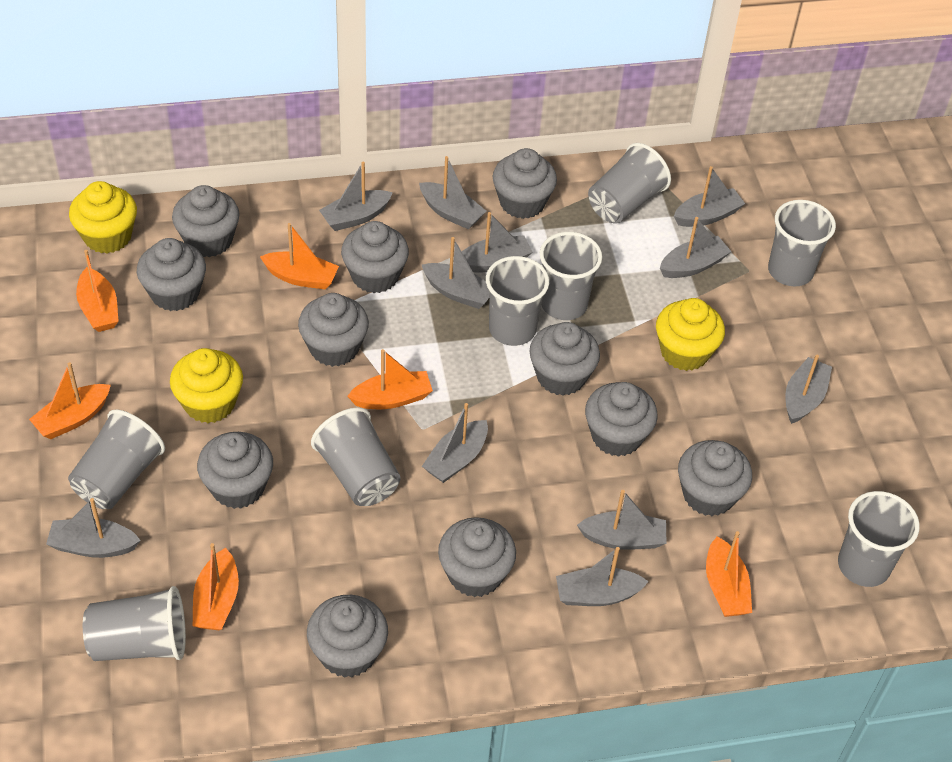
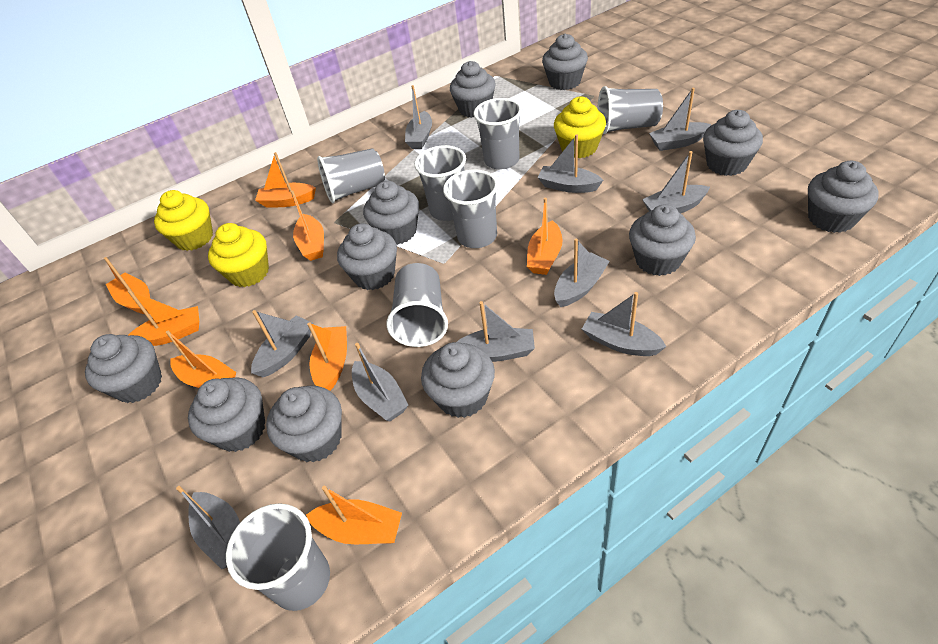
grey boat: [46,498,141,558] [319,162,393,231] [419,156,486,229] [422,237,489,309] [422,403,488,483] [462,212,532,272] [556,547,649,606] [577,490,666,550] [660,217,732,278] [674,166,745,227] [785,355,832,424] = 11 -> [176,486,240,569] [251,310,313,377] [352,343,409,421] [405,85,432,149] [457,301,535,362] [538,134,603,193] [554,238,610,307] [582,292,666,356] [642,151,710,213] [649,88,711,151] = 10
grey cup: [68,410,165,509] [83,586,186,661] [311,407,401,506] [486,256,549,346] [540,232,602,320] [588,143,671,223] [768,200,836,287] [838,491,920,587] = 8 -> [226,503,330,611] [317,148,385,203] [386,263,448,347] [414,145,466,221] [443,169,498,248] [474,98,522,170] [597,86,663,134] = 7
orange boat: [29,362,111,439] [76,250,119,332] [193,543,239,630] [260,223,339,290] [347,349,433,409] [706,531,752,617] = 6 -> [104,257,150,314] [128,290,199,346] [166,330,236,388] [255,152,316,208] [291,191,324,261] [306,486,402,544] [307,322,347,391] [527,198,563,275] = 8

